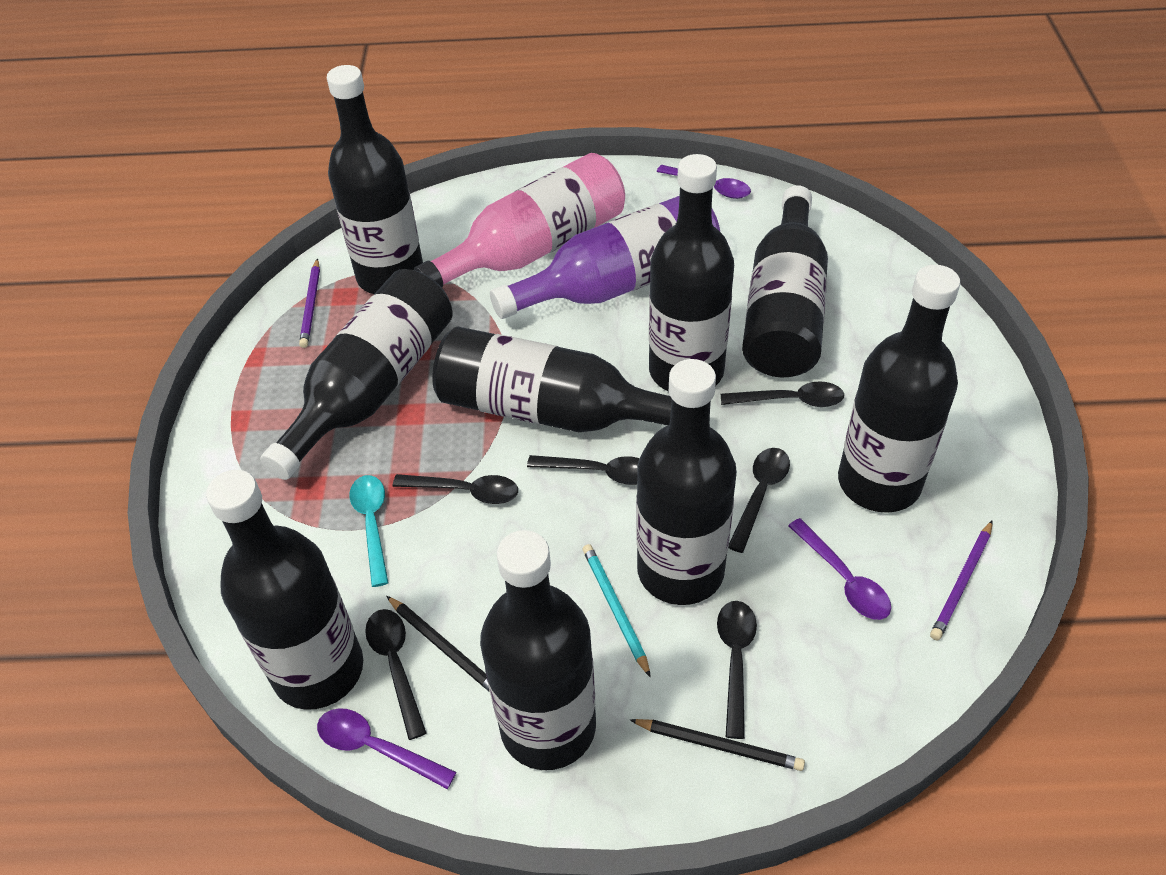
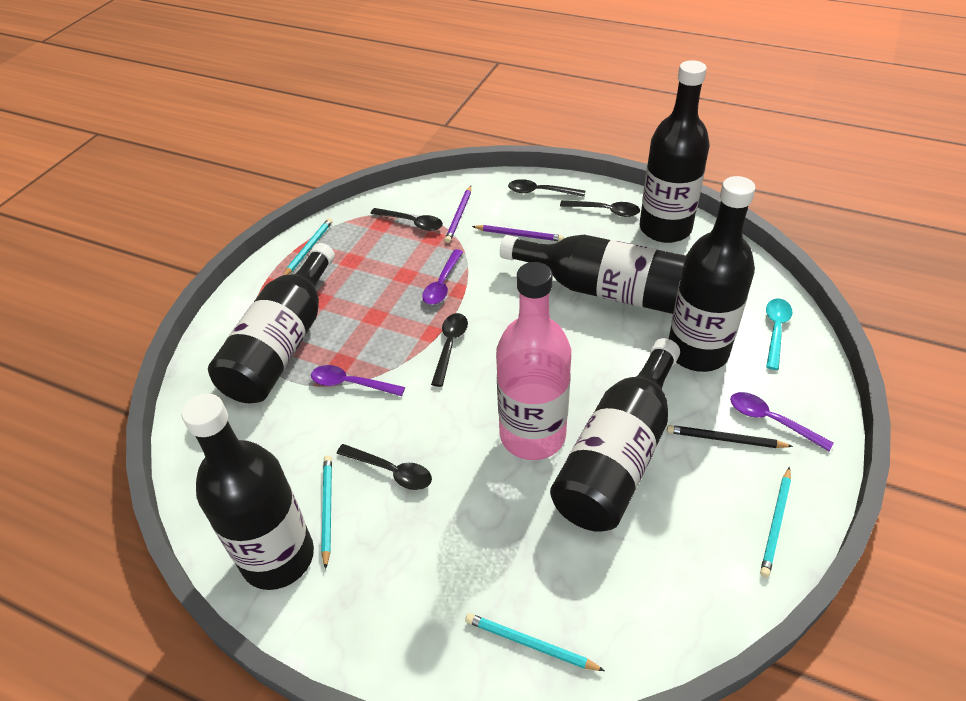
black bottle: [206,470,363,710] [260,269,453,480] [327,65,423,294] [432,327,672,432] [480,530,596,770] [636,359,737,605] [649,154,734,391] [742,185,828,377] [838,265,960,513] = 9 -> [181,393,314,590] [208,243,335,403] [500,235,686,314] [550,338,680,532] [640,60,710,243] [669,176,756,372] = 6
black pencil: [387,596,490,692] [630,719,805,771] = 2 -> [667,425,793,448] = 1
black spoon: [365,609,427,740] [393,474,518,504] [527,455,639,485] [717,601,757,739] [721,381,844,407] [728,448,790,553] = 6 -> [336,444,432,490] [371,208,443,231] [431,313,468,387] [508,179,585,197] [560,200,640,217] = 5
purple bottle: [490,196,720,319] = 1 -> none = 0
turquoise pencil: [583,544,651,677] = 1 -> [283,218,333,275] [321,455,332,569] [465,613,605,671] [760,467,791,577] = 4

